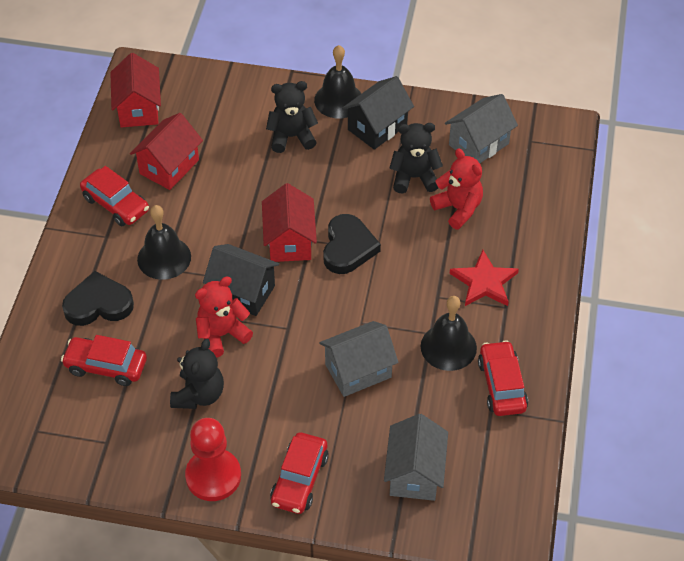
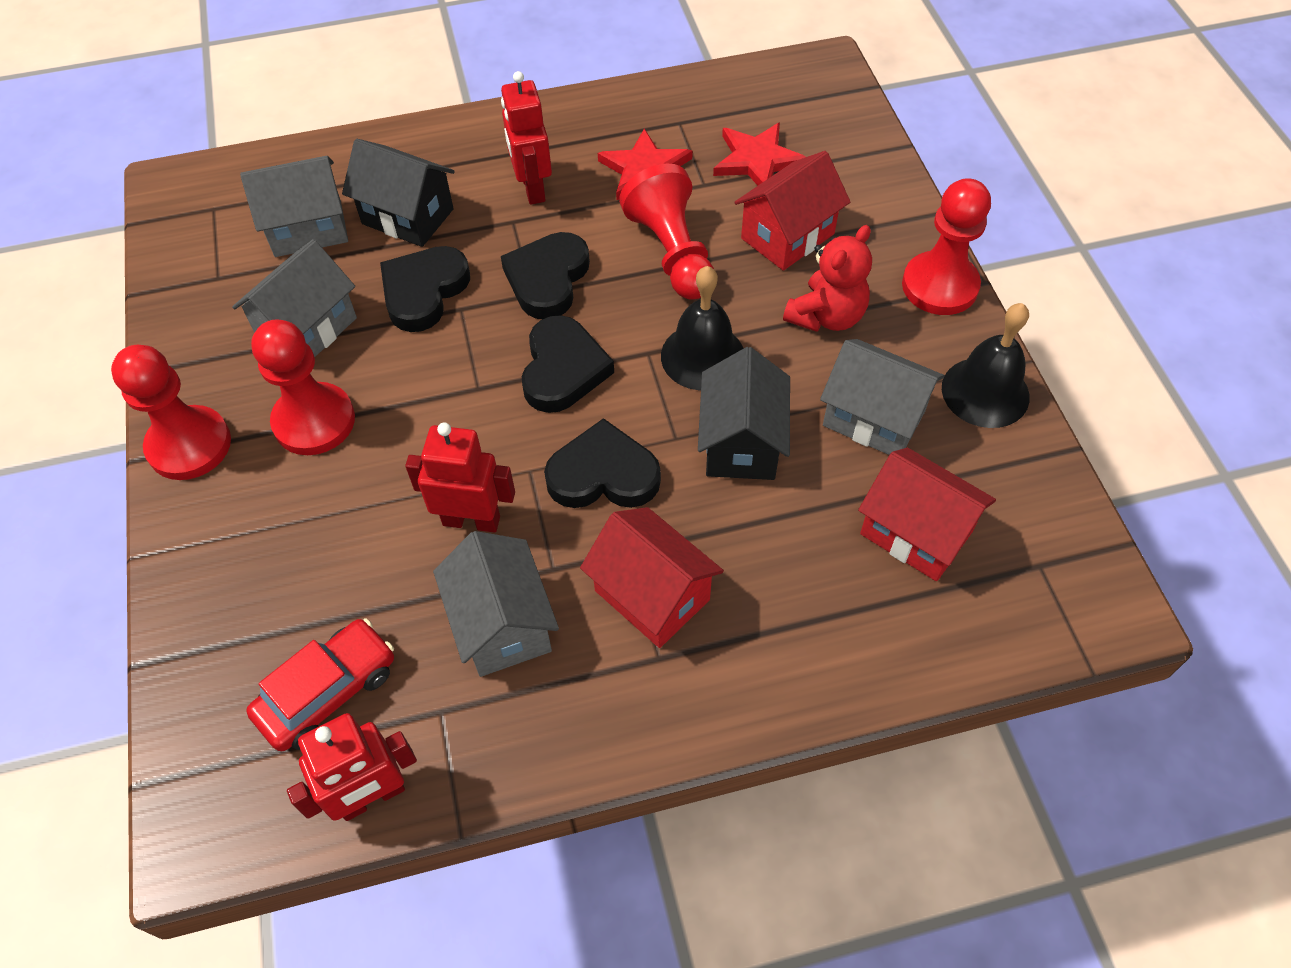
black bell: [137,205,191,280] [314,45,361,118] [421,296,477,371] = 3 -> [661,266,744,390] [942,303,1030,428] = 2
black heart: [62,271,134,326] [323,214,381,274] = 2 -> [380,246,470,332] [501,232,590,319] [522,315,614,413] [544,418,661,508] = 4
black teddy bear: [170,339,224,409] [266,81,318,153] [389,123,443,194] = 3 -> none = 0
grey house: [319,321,398,397] [384,414,448,501] [445,94,518,163] = 3 -> [232,239,357,357] [240,156,348,257] [433,531,559,677] [820,339,944,455] = 4
red car: [61,335,147,386] [80,166,149,226] [270,432,329,514] [478,340,528,416] = 4 -> [246,619,394,751] = 1
red pawn: [185,418,241,501] = 1 -> [111,345,231,480] [251,319,355,455] [619,164,714,300] [902,178,991,315] = 4
red robot: none = 0 -> [287,713,417,821] [405,422,515,533] [501,71,552,205] = 3
red star: [450,250,519,306] = 1 -> [598,129,693,200] [713,122,806,186] = 2
red teddy bear: [195,277,253,358] [430,148,483,230] = 2 -> [783,225,872,332] = 1

